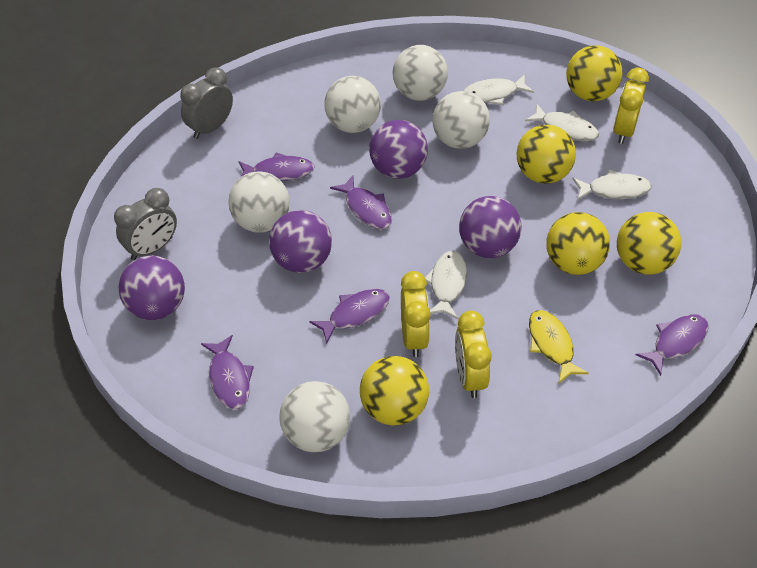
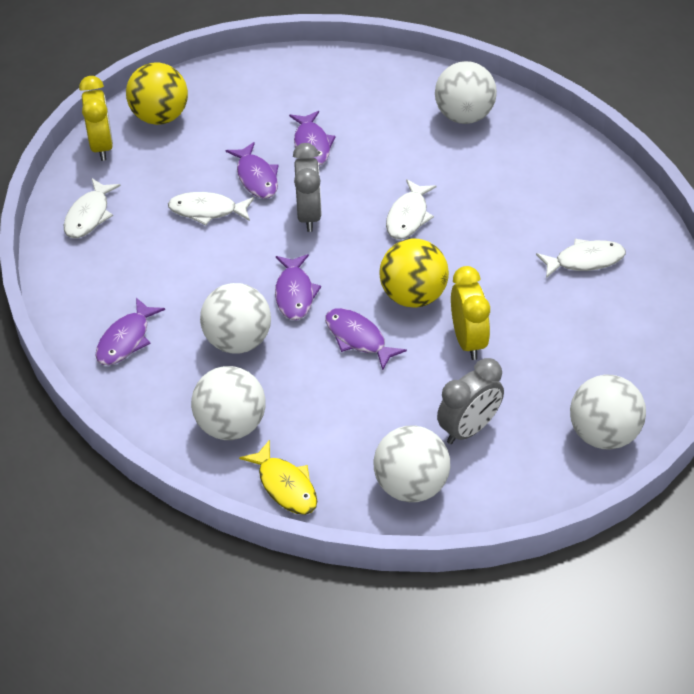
purple ball: [118,255,185,320] [269,210,332,273] [369,120,428,179] [459,196,522,258] = 4 -> none = 0
yellow ball: [360,356,429,426] [516,125,576,184] [546,212,610,275] [566,45,622,101] [617,212,681,275] = 5 -> [126,62,188,125] [380,238,449,308] = 2
yellow clock: [401,271,431,357] [455,311,492,398] [613,68,649,144] = 3 -> [79,76,113,161] [451,266,490,360] = 2

